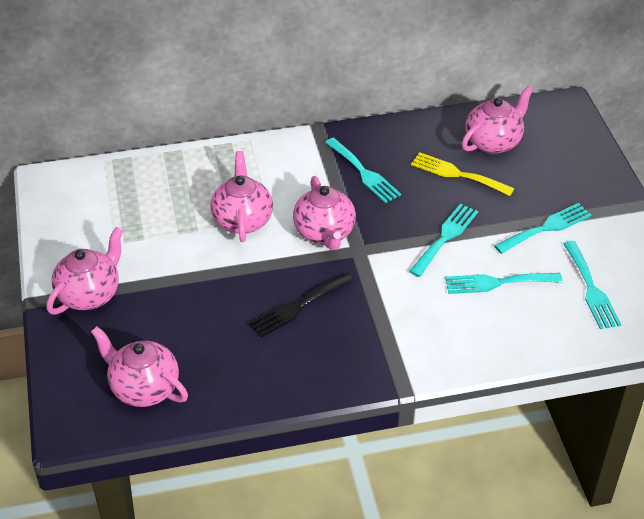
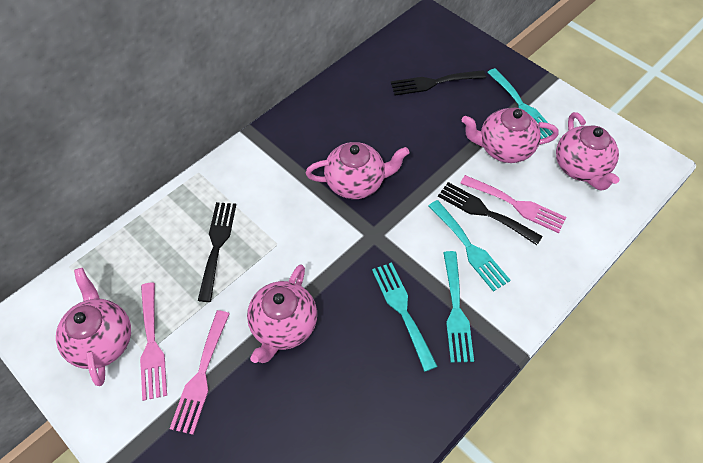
black fork: [249,273,354,338] = 1 -> [198,202,236,302] [391,70,486,95] [438,182,543,245] = 3
pink fork: none = 0 -> [140,282,167,401] [170,310,230,435] [460,175,566,233] = 3
turquoise fork: [325,138,401,203] [409,204,478,277] [445,273,562,294] [494,203,591,254] [563,241,621,329] = 5 -> [372,262,438,372] [429,200,511,292] [443,251,474,362] [487,68,553,139] = 4
yellow fork: [411,152,515,196] = 1 -> none = 0

